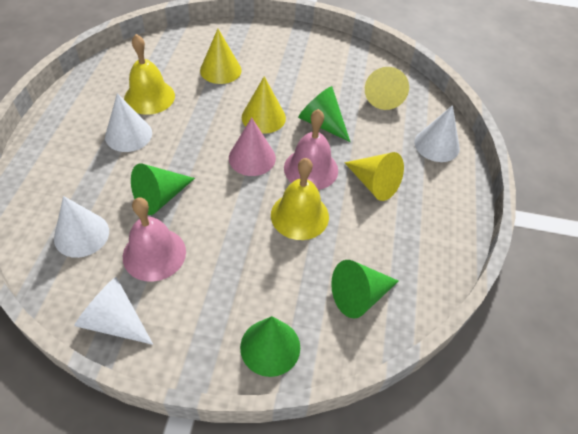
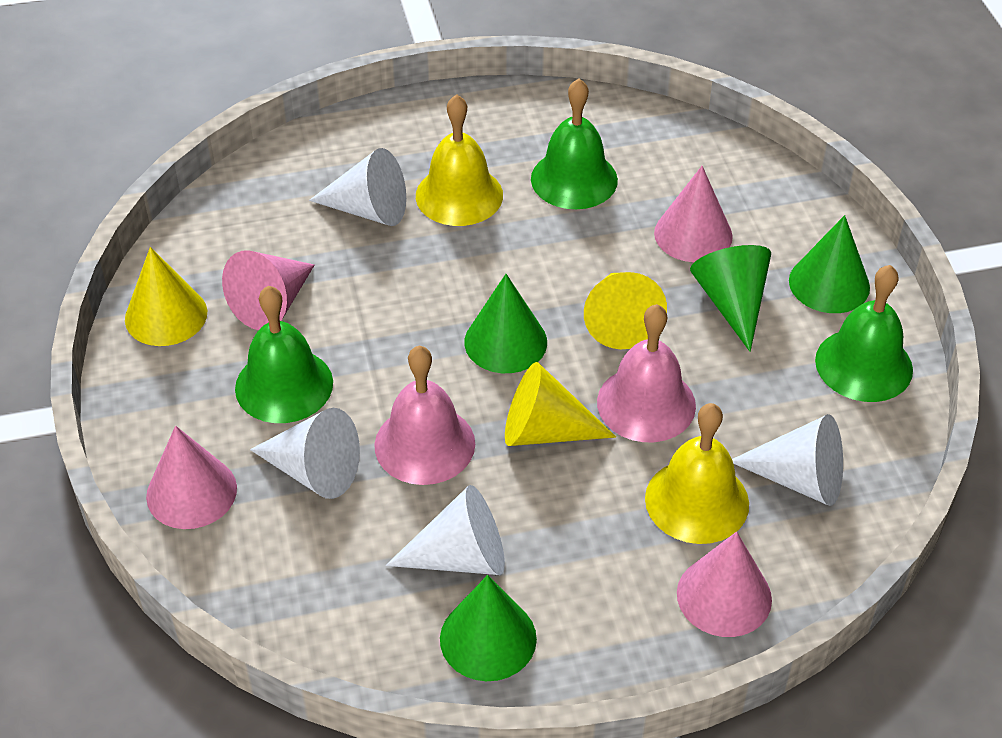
green bell: none = 0 -> [235,286,333,423] [531,79,618,209] [815,265,913,402] = 3
pink cone: [229,117,276,176] = 1 -> [146,426,237,529] [222,250,314,330] [654,166,733,262] [677,532,772,637] = 4
yellow cone: [200,29,242,84] [242,76,286,134] [344,152,404,201] [365,67,409,110] = 4 -> [125,247,207,346] [505,362,616,446] [584,272,667,349] = 3

